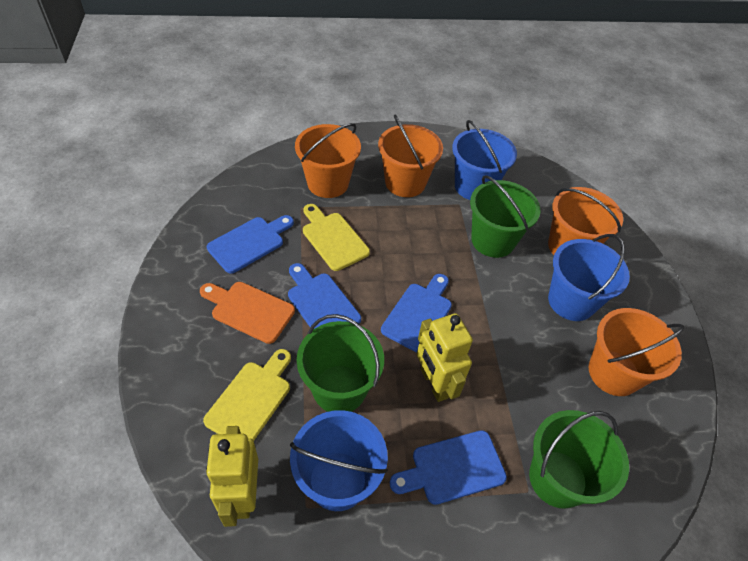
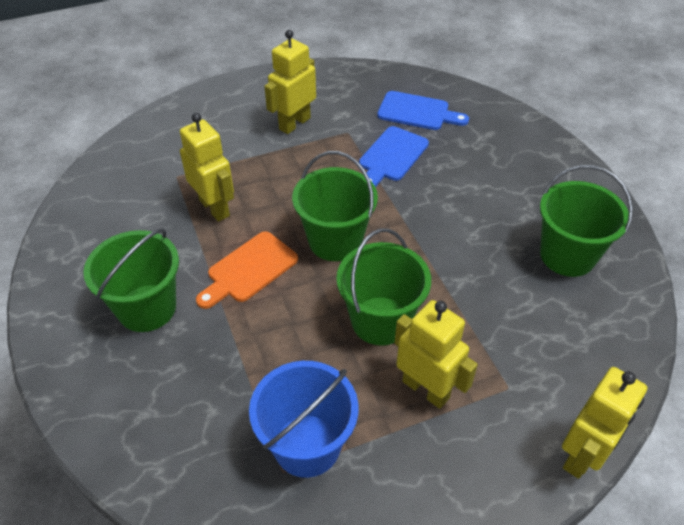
blue bucket: [290,410,388,511] [452,120,517,200] [548,234,630,321] = 3 -> [249,361,359,478] = 1
blue cutting board: [207,215,294,274] [288,263,361,329] [381,274,452,352] [390,430,507,505] = 4 -> [359,126,429,187] [377,91,469,130] = 2
green bucket: [297,314,384,412] [470,175,540,258] [529,410,629,509] = 3 -> [83,229,179,332] [292,151,378,261] [336,228,431,346] [540,165,633,277] = 4
orange bucket: [295,123,361,198] [378,115,443,197] [548,187,623,255] [589,308,684,396] = 4 -> none = 0
yellow cutting board: [203,349,291,441] [303,204,370,271] = 2 -> none = 0
yellow robot: [206,426,258,527] [417,313,473,402] = 2 -> [180,113,234,222] [264,30,316,134] [394,300,478,409] [562,367,647,479] = 4

